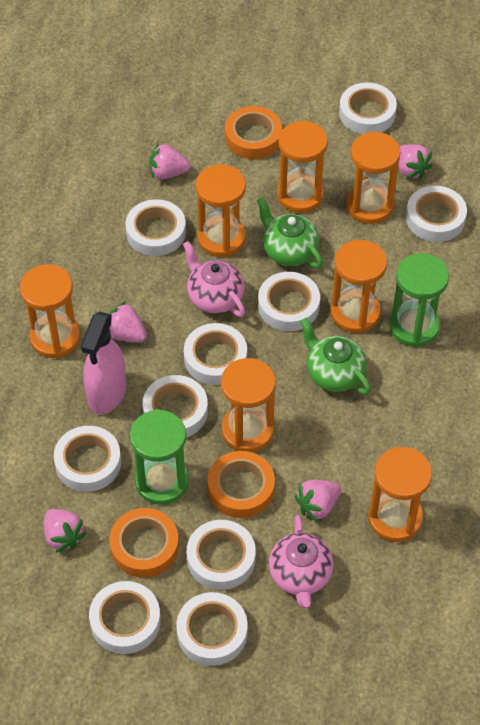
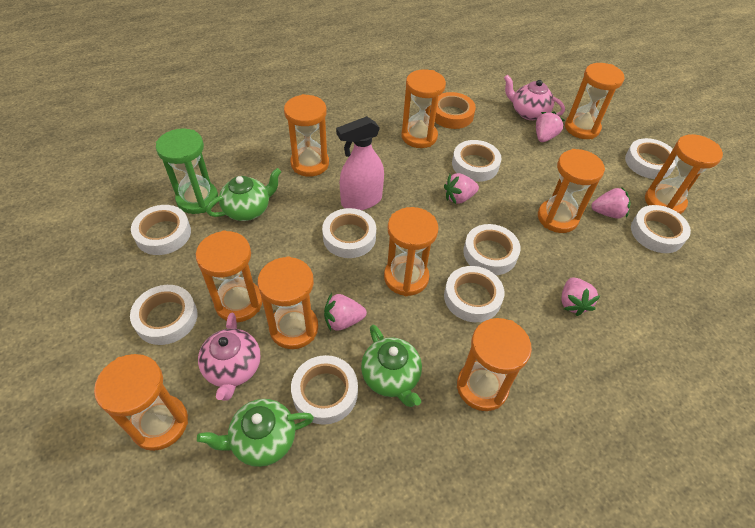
green hourglass: [130,409,189,505] [389,253,449,348] = 2 -> [156,128,218,214] = 1
green teapot: [257,197,323,268] [300,318,371,395] = 2 -> [197,399,314,467] [206,168,281,221] [361,325,422,407] = 3
orange hourglass: [20,264,80,358] [196,165,246,257] [221,358,276,452] [277,120,328,213] [331,240,387,333] [346,131,401,224] [368,447,432,542] = 7 -> [94,354,188,451] [196,230,262,322] [258,256,318,349] [284,94,329,177] [384,207,439,296] [401,69,446,148] [457,318,532,411] [538,149,605,233] [565,63,624,139] [645,134,723,214] = 10
orange tape: [109,508,179,578] [208,451,275,518] [225,106,282,159] = 3 -> [435,92,476,129] = 1
white tape: [54,426,121,492] [89,581,161,654] [125,199,186,256] [143,375,208,437] [176,592,248,666] [184,323,247,385] [187,520,256,590] [258,272,320,331] [339,82,397,134] [406,186,467,242] = 10 -> [130,285,197,345] [131,205,191,255] [291,355,358,425] [322,208,376,258] [444,266,504,322] [452,140,502,182] [463,224,521,275] [625,138,676,179] [631,205,691,253] = 9

